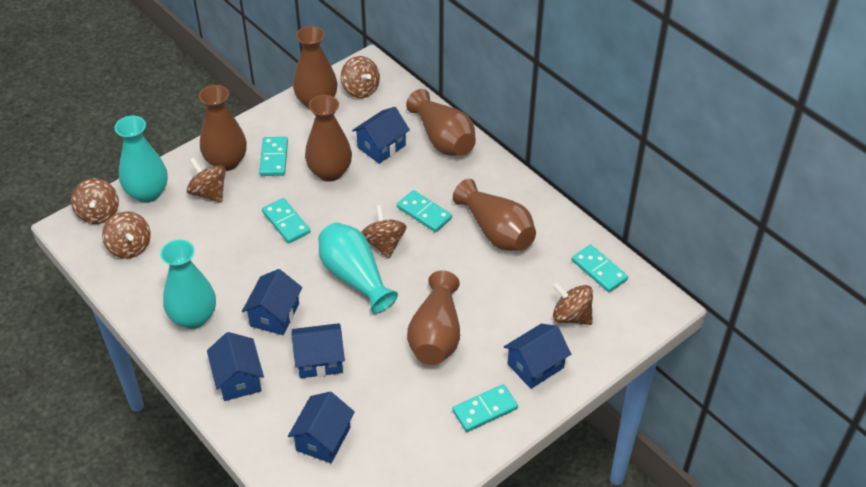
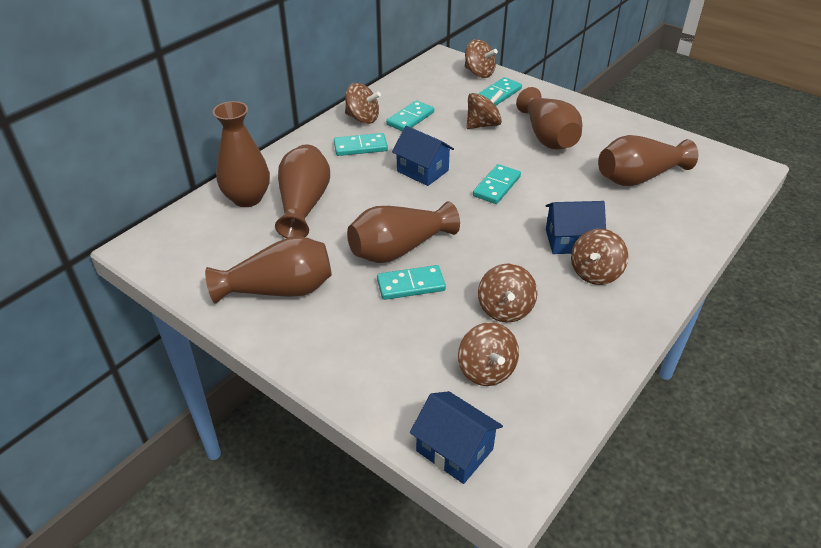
blue house: [207,332,264,401] [242,269,302,335] [288,392,355,463] [292,323,345,378] [352,107,410,164] [504,324,571,389] = 6 -> [392,126,454,186] [410,391,503,484] [546,201,606,254] = 3
turquoise vase: [115,116,168,203] [160,239,216,329] [318,222,398,314] = 3 -> none = 0

